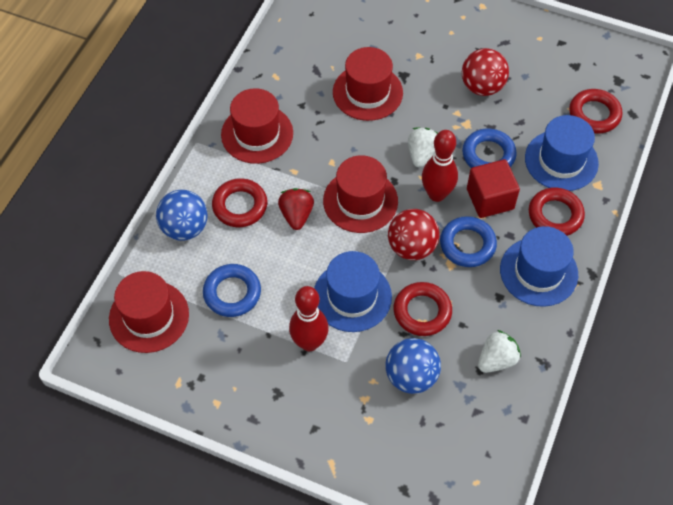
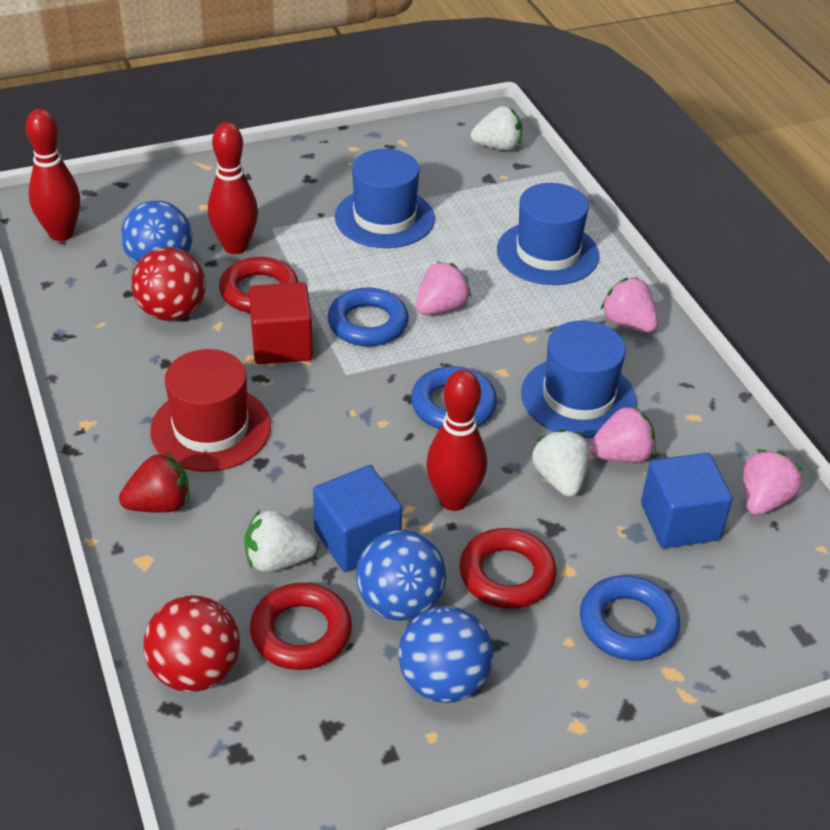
blue ball: [156,190,208,241] [385,338,441,394] = 2 -> [121,200,192,265] [356,530,446,621] [399,606,493,703] = 3
blue cube: none = 0 -> [313,465,402,572] [641,453,733,548] = 2
pink strawberry: none = 0 -> [416,261,471,315] [589,405,656,463] [601,277,658,332] [743,449,803,515] = 4
red bowling pin: [289,286,329,351] [422,130,458,202] = 2 -> [26,109,80,241] [208,122,258,254] [426,370,487,511] = 3
red hat: [109,271,189,353] [221,88,293,164] [323,155,398,233] [333,47,403,121] = 4 -> [150,349,271,472] = 1
red ring: [212,178,267,227] [393,282,452,336] [529,188,585,236] [569,89,623,133] = 4 -> [219,257,299,313] [250,583,352,670] [459,528,557,609] = 3
white strawberry: [408,127,438,168] [478,330,521,373] = 2 -> [244,509,318,572] [471,106,522,151] [532,429,590,497] = 3

